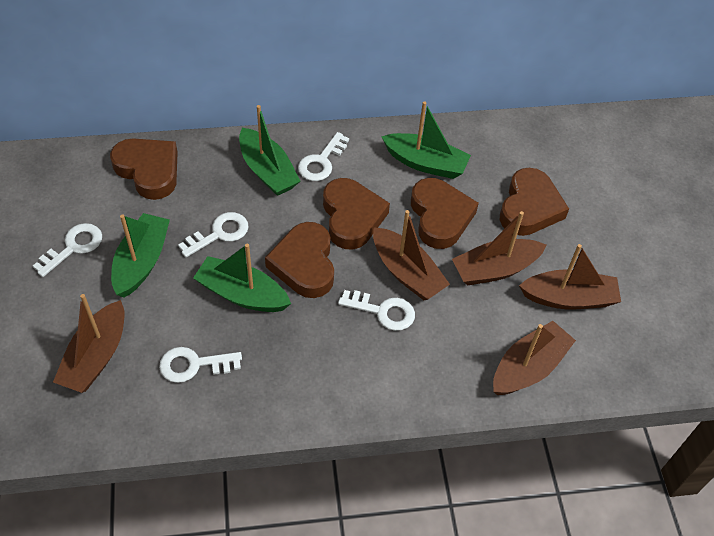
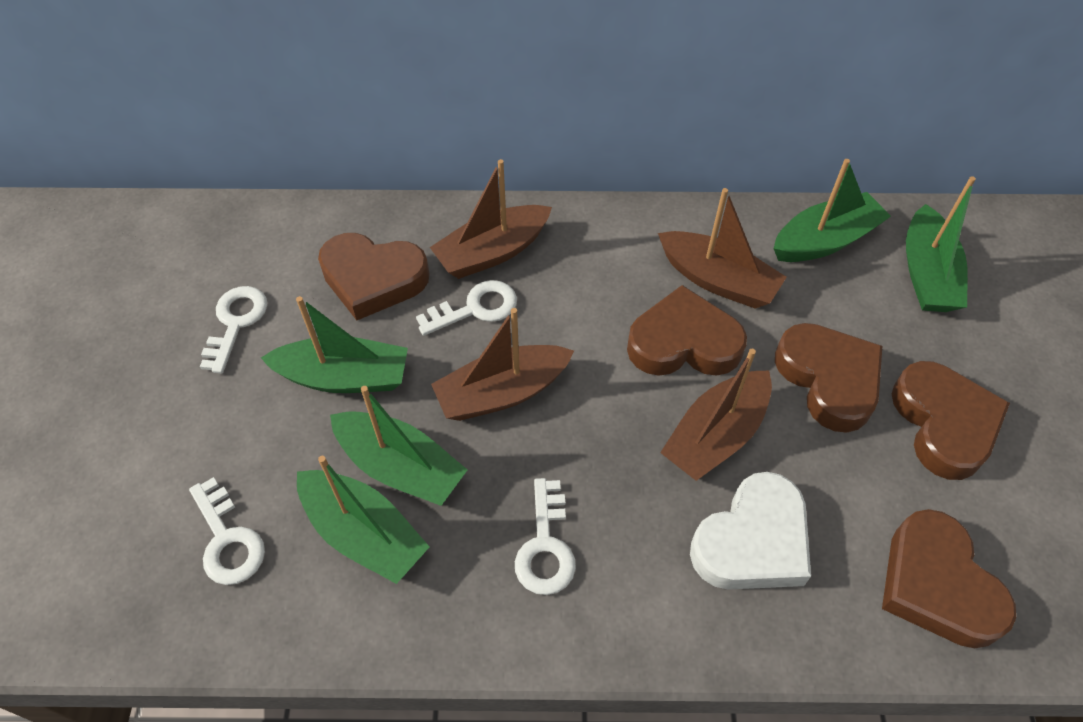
brown boat: [53,294,124,393] [373,210,450,300] [452,211,546,286] [493,321,576,395] [519,244,621,309] = 5 -> [430,159,552,279] [431,308,574,421] [658,188,787,309] [660,349,772,481] = 4
green boat: [111,213,170,298] [193,244,291,312] [239,105,300,196] [381,101,471,179] = 4 -> [261,296,408,393] [297,456,430,584] [330,386,467,506] [773,159,891,262] [906,176,976,312] = 5
white heart: none = 0 -> [690,472,811,590] = 1
white key: [33,223,102,277] [159,347,242,383] [178,212,249,257] [298,132,349,181] [338,290,415,331] = 5 -> [189,477,265,585] [200,286,267,374] [416,280,517,336] [515,478,576,595] = 4

